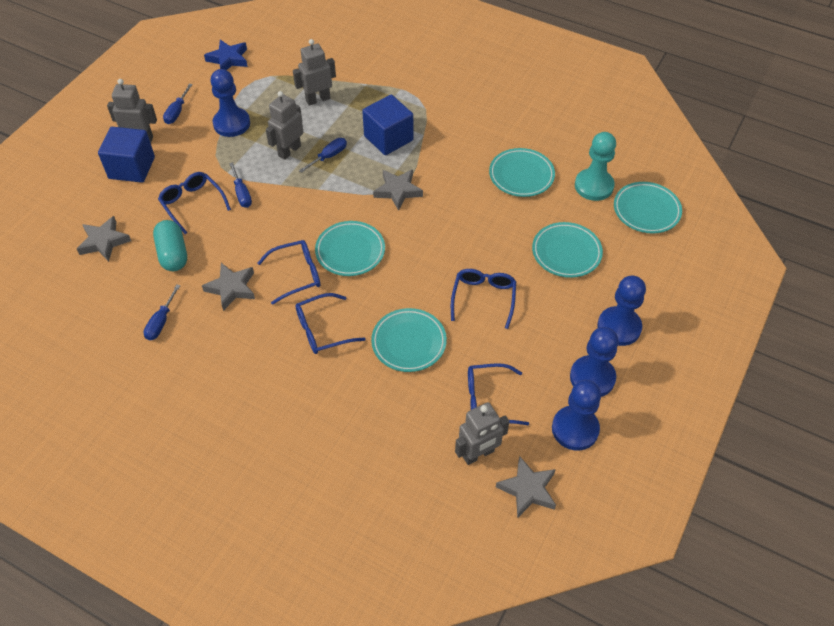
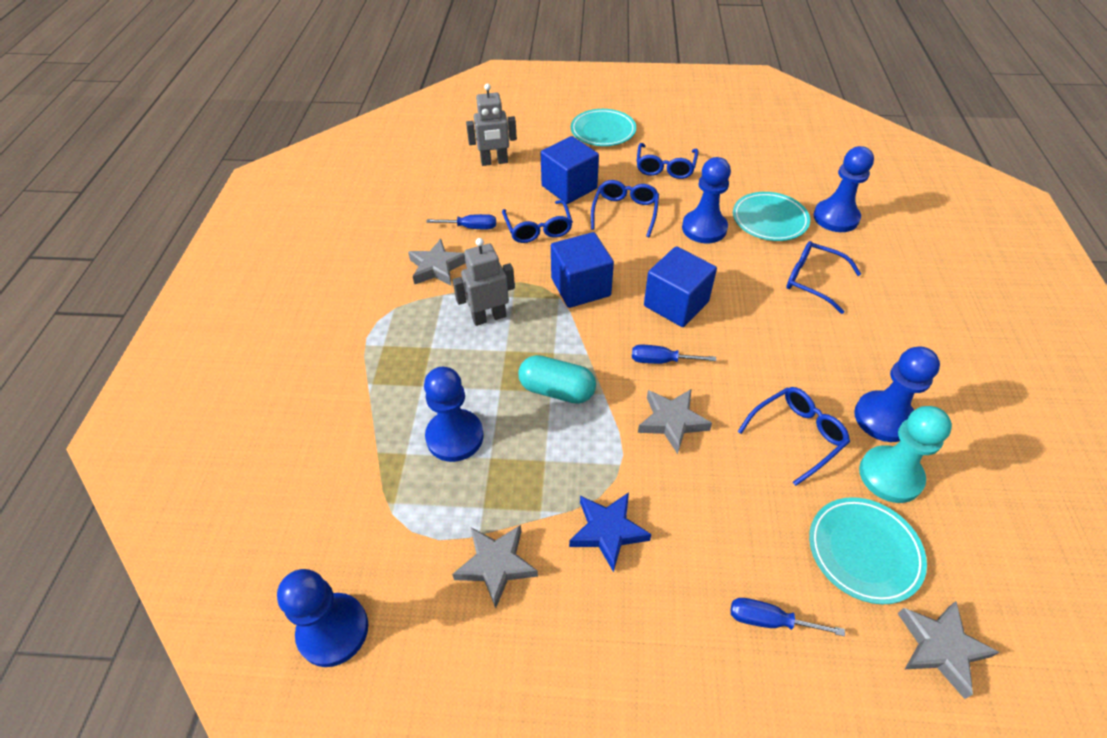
blue cube: [98,127,155,183] [362,94,413,155] = 2 -> [541,136,599,204] [551,232,614,308] [644,246,717,327] = 3
blue pawn: [210,69,250,137] [552,380,601,451] [570,327,619,397] [597,276,646,346] = 4 -> [277,569,368,667] [424,367,484,462] [682,157,731,243] [813,146,874,232] [854,347,940,442] = 5
blue screwdriver: [143,284,181,340] [163,84,193,124] [229,162,252,208] [299,138,347,173] = 4 -> [426,214,496,229] [632,345,716,364] [731,598,845,636] = 3
grey robot: [107,79,157,143] [266,91,303,160] [293,39,336,106] [455,402,510,465] = 4 -> [453,238,515,326] [466,83,517,166] = 2
turquoise plate: [315,221,385,276] [371,308,447,372] [489,148,555,197] [532,222,603,278] [614,182,682,233] = 5 -> [571,109,636,146] [733,192,810,241] [809,497,927,604] = 3

